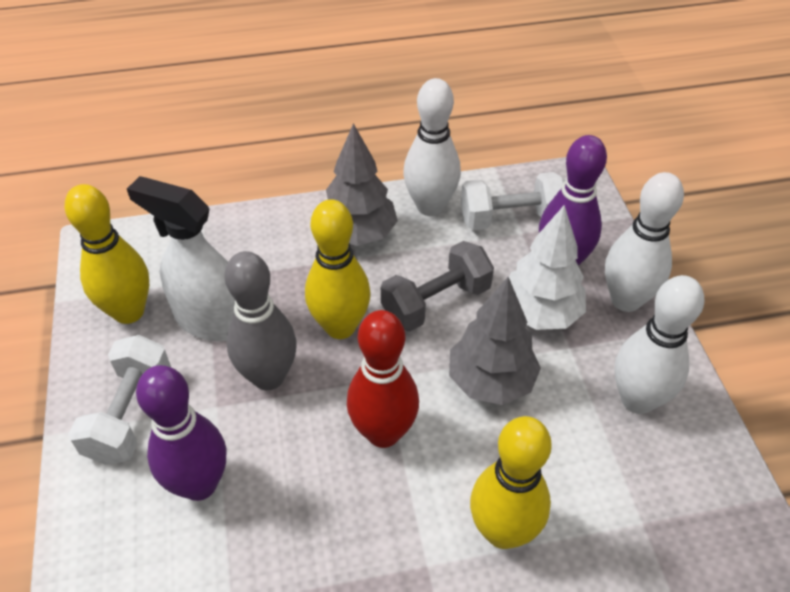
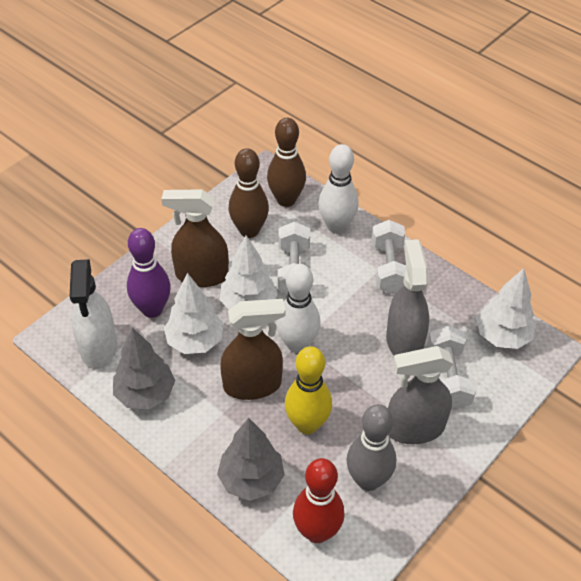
brown bowling pin: none = 0 -> [229,148,269,238] [267,118,306,207] = 2
brown spray bottle: none = 0 -> [161,189,229,287] [220,299,286,400] = 2
grey dumbbell: [381,241,494,332] = 1 -> none = 0
grey spray bottle: none = 0 -> [386,239,429,355] [388,346,453,444] = 2
purple bowling pin: [136,365,226,501] [539,135,607,266] = 2 -> [127,228,171,318] = 1
white bowling pin: [403,78,461,216] [605,172,684,312] [614,275,704,414] = 3 -> [276,264,320,353] [318,144,359,234] = 2
white dumbbell: [69,335,171,465] [461,172,565,230] = 2 -> [278,222,310,294] [371,220,407,294] [427,325,476,410] = 3
white tree: [509,205,586,330] = 1 -> [164,273,224,354] [220,236,278,310] [476,268,536,349] = 3
yellow bowling pin: [65,184,149,324] [305,200,370,339] [470,416,552,549] = 3 -> [285,346,332,434] = 1

